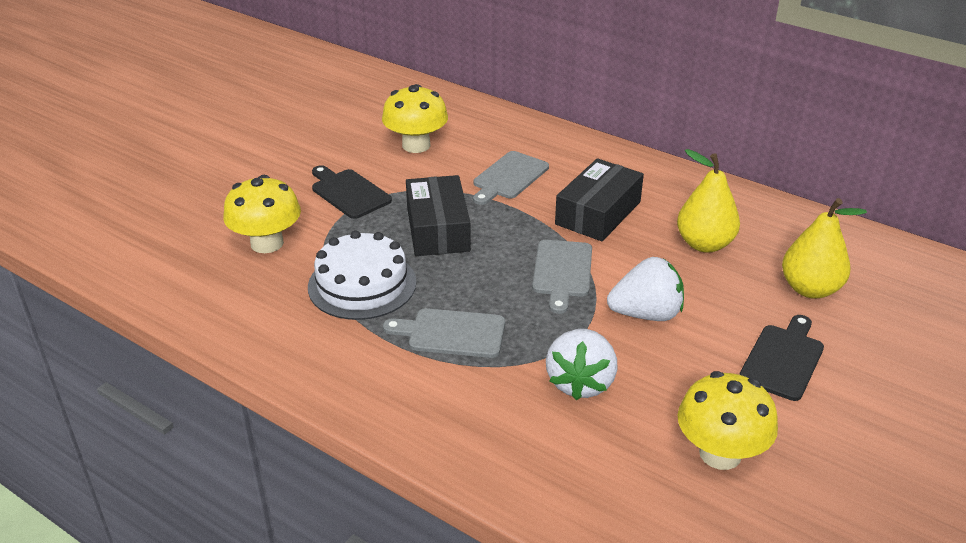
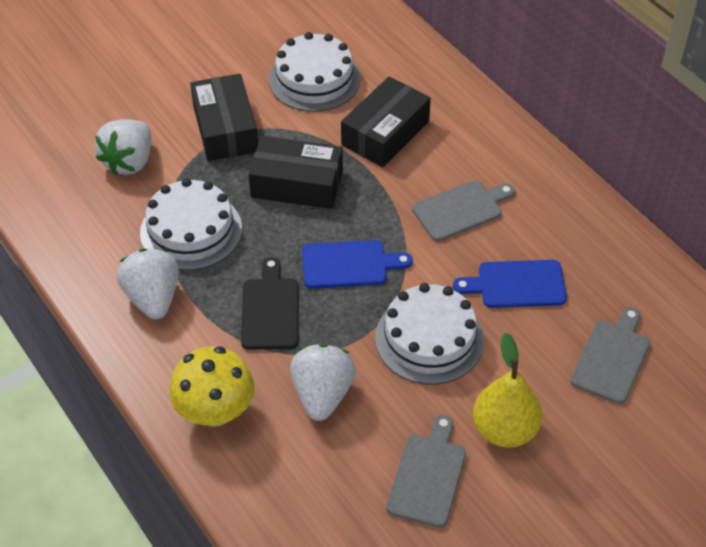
black box: [406,175,471,256] [555,158,644,241] = 2 -> [190,74,258,161] [249,136,343,209] [341,77,431,167] = 3
black cutting board: [312,165,392,219] [739,315,824,401] = 2 -> [241,257,298,350] = 1
blue cutting board: none = 0 -> [302,240,413,289] [453,260,567,308] = 2
white cake: [308,231,416,320] = 1 -> [140,178,242,270] [269,32,361,112] [375,283,484,385] = 3
white strawberry: [546,329,618,400] [607,257,684,321] = 2 -> [95,119,151,175] [117,249,179,319] [290,344,356,421] = 3
yellow mushroom: [223,175,301,253] [382,84,448,153] [677,371,778,470] = 3 -> [169,346,255,427] = 1
yellow pear: [677,149,740,253] [782,198,867,299] = 2 -> [473,332,542,448] = 1

